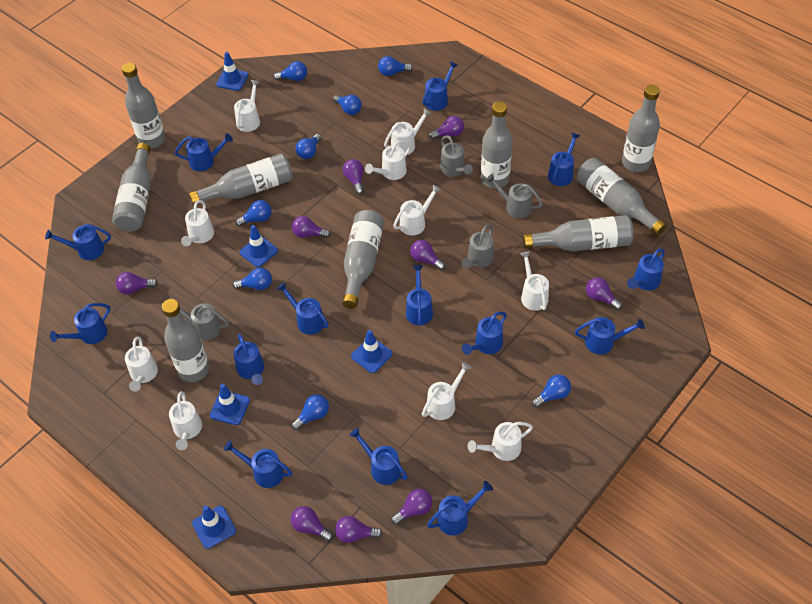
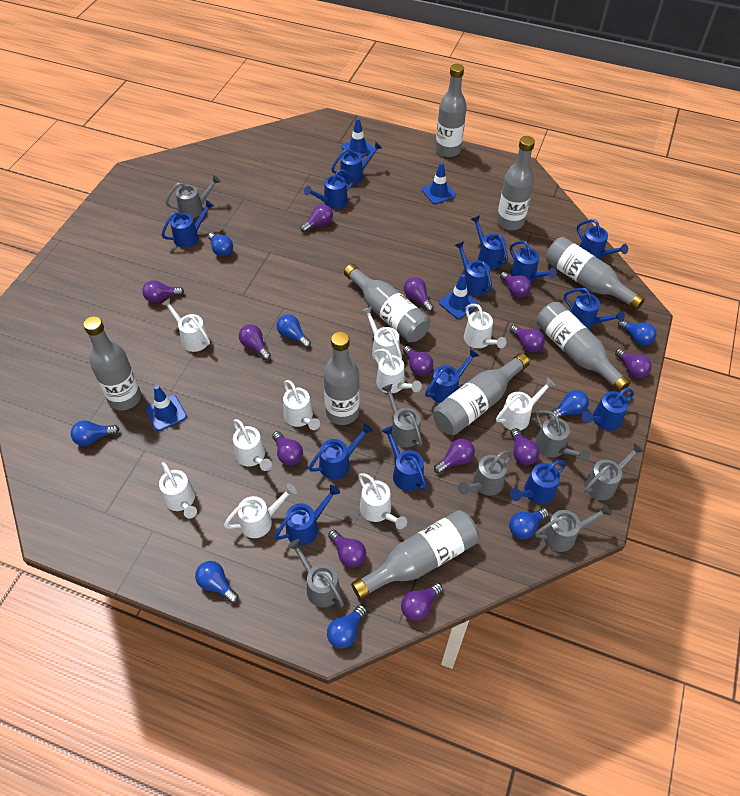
blue traffic cone: [192,506,236,549] [210,384,250,425] [216,52,248,91] [239,225,278,267] [351,330,393,373] = 5 -> [145,385,187,431] [342,118,374,157] [422,162,456,204] [439,274,478,319] = 4
grey watering can: [169,298,229,340] [440,135,473,177] [461,225,494,269] [486,173,543,219] = 4 -> [165,175,221,218] [288,539,344,607] [381,384,422,447] [458,451,512,496] [535,410,590,462] [535,504,612,552] [584,443,644,500] = 7
purple light bulb: [116,272,158,295] [291,506,333,541] [292,216,331,238] [335,516,383,543] [343,159,364,194] [391,489,433,525] [410,240,445,270] [429,116,464,140] [586,277,622,310] = 9 -> [142,280,184,303] [239,324,271,360] [272,431,303,465] [300,204,333,232] [328,530,366,568] [401,583,443,621] [403,346,433,376] [404,277,434,312] [434,439,475,474] [500,272,531,298] [510,325,545,352] [511,428,540,465] [615,348,652,378] = 13

